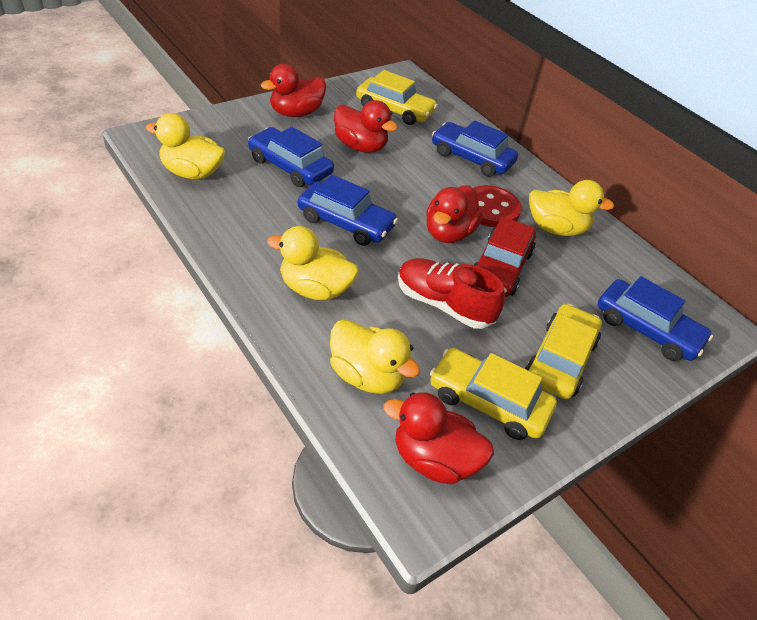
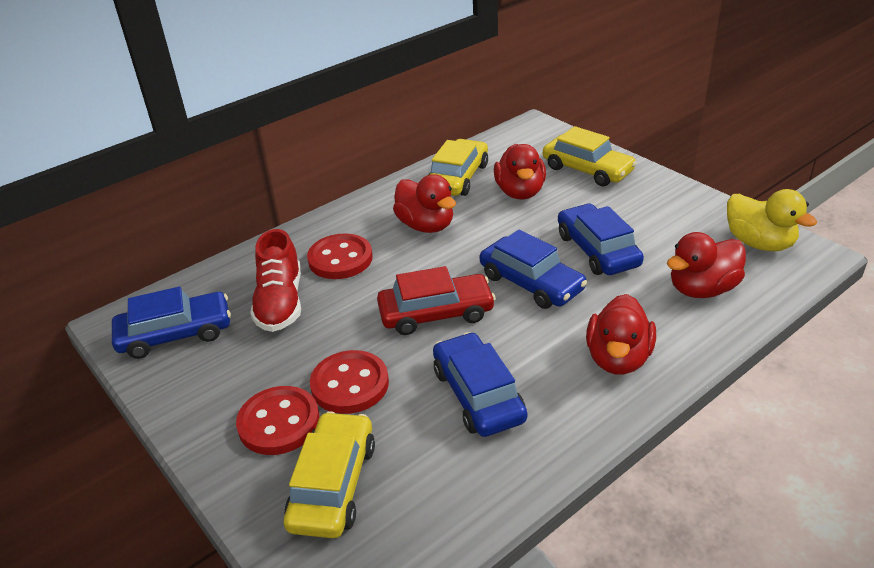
red button: [473,185,522,228] = 1 -> [236,386,320,455] [307,234,373,279] [310,350,389,414] = 3
yellow duck: [146,113,225,179] [267,226,359,300] [330,319,420,394] [529,180,614,236] = 4 -> [727,189,817,251] = 1

